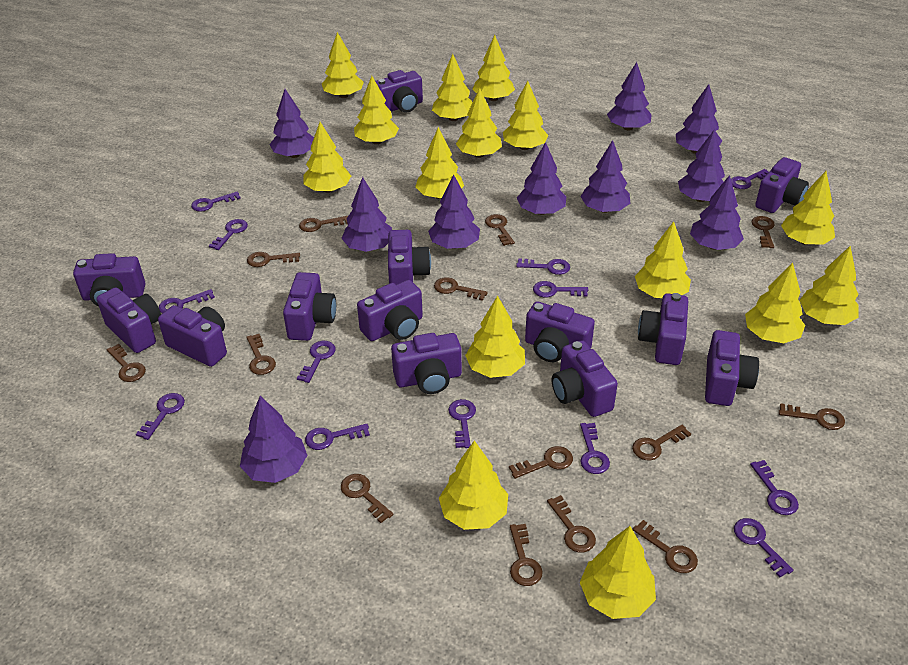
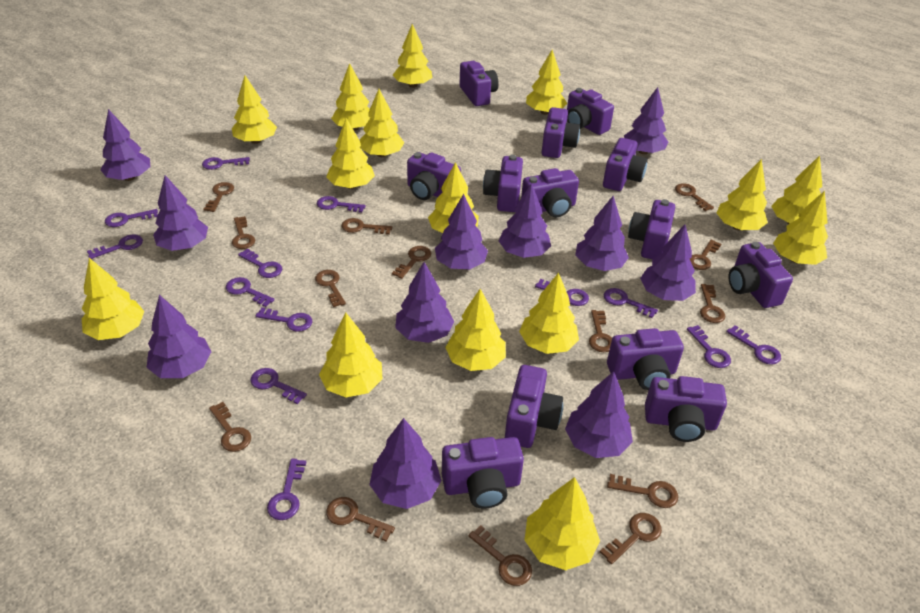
purple tree: [240,396,307,483] [269,89,314,158] [341,177,392,252] [428,175,480,249] [517,142,567,215] [580,140,630,213] [607,62,652,130] [676,84,722,154] [678,130,725,202] [690,175,744,250] = 10 -> [100,109,150,181] [147,295,211,378] [153,175,208,251] [369,418,442,509] [395,262,454,343] [435,194,488,270] [499,183,551,258] [565,371,633,458] [575,196,629,271] [624,87,668,155] [640,225,696,301] = 11

